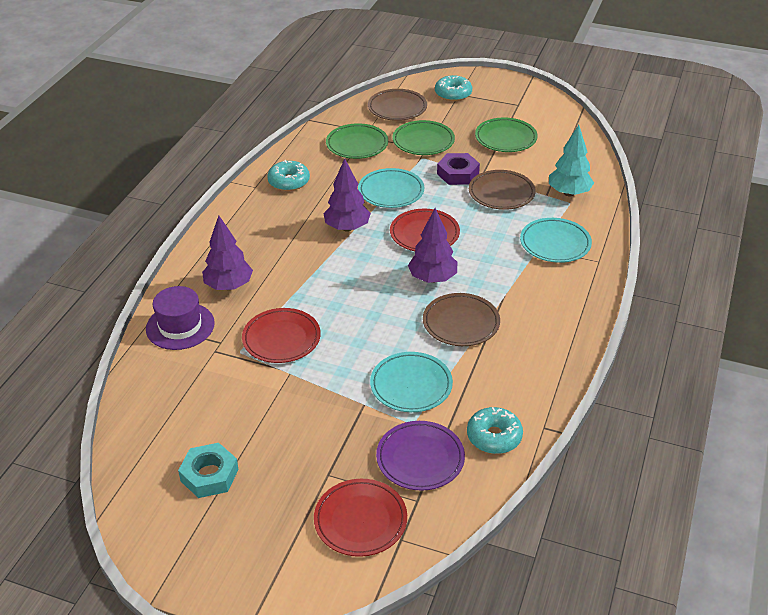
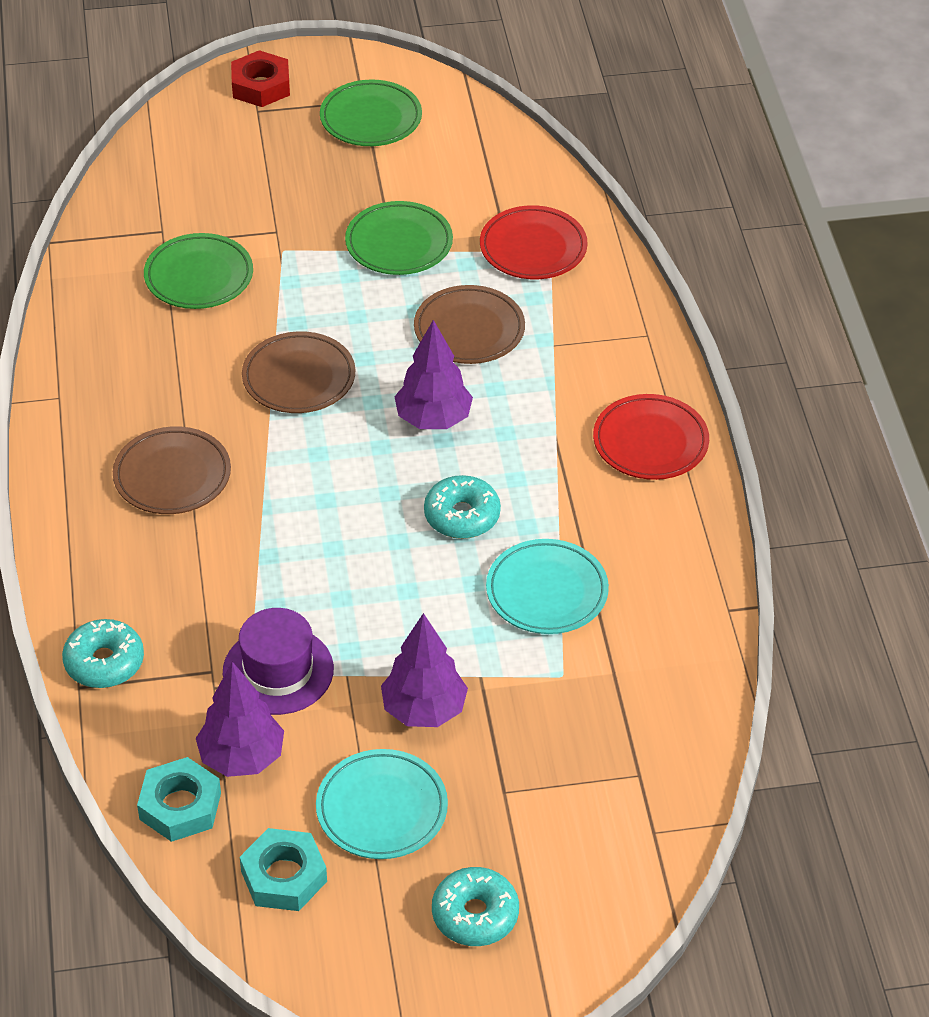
purple nut: [437,153,480,185] = 1 -> none = 0
purple plate: [376,421,465,491] = 1 -> none = 0
red nut: none = 0 -> [231,50,290,107] = 1
red plate: [242,308,321,363] [314,479,407,557] [390,209,460,251] = 3 -> [480,205,588,279] [593,394,709,480] = 2
turquoise nut: [178,443,239,498] = 1 -> [137,757,221,842] [240,828,327,911] = 2
turquoise plate: [358,168,424,208] [370,352,453,412] [520,218,592,263] = 3 -> [316,749,448,859] [486,539,609,634] = 2
turquoise tree: [549,125,594,196] = 1 -> none = 0

